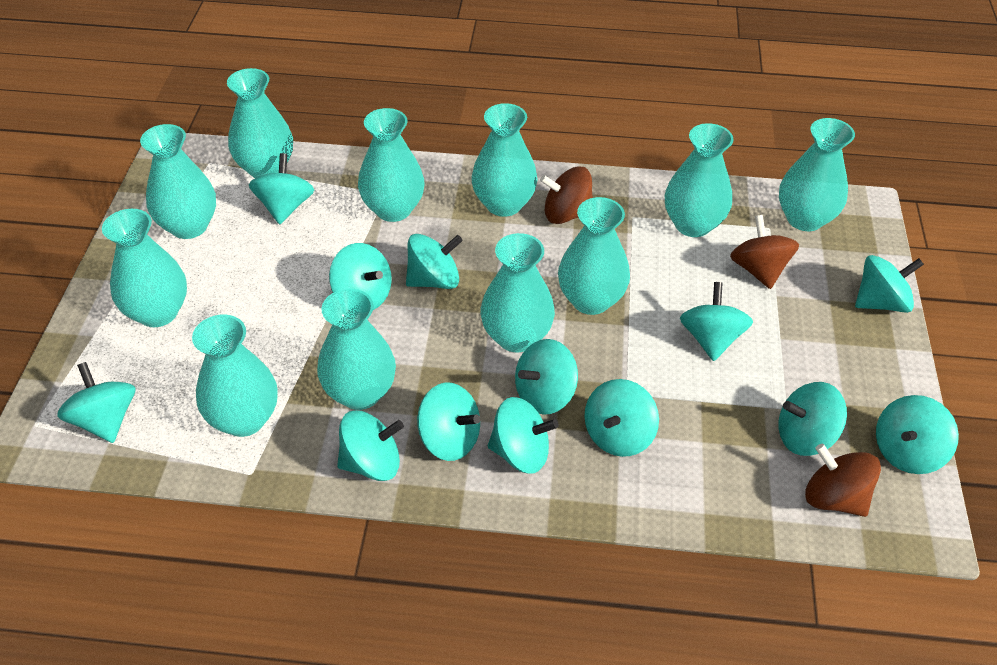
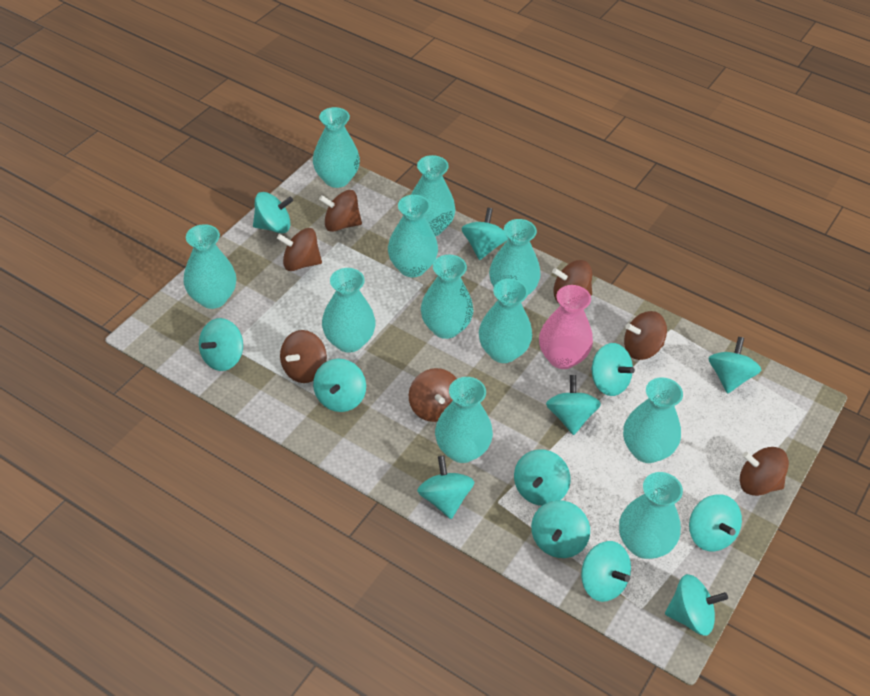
brown spinning top: [540,166,593,224] [730,215,799,289] [805,444,881,517] = 3 -> [277,228,322,271] [280,330,327,383] [319,190,362,232] [409,368,457,422] [552,260,592,303] [624,311,667,360] [740,447,789,496] = 7
pink vase: none = 0 -> [539,285,593,369] = 1

